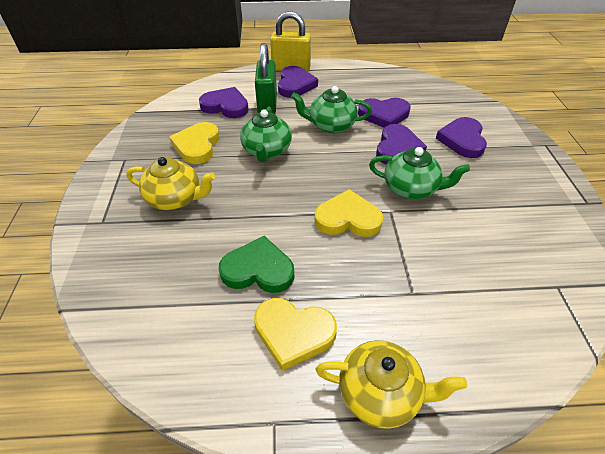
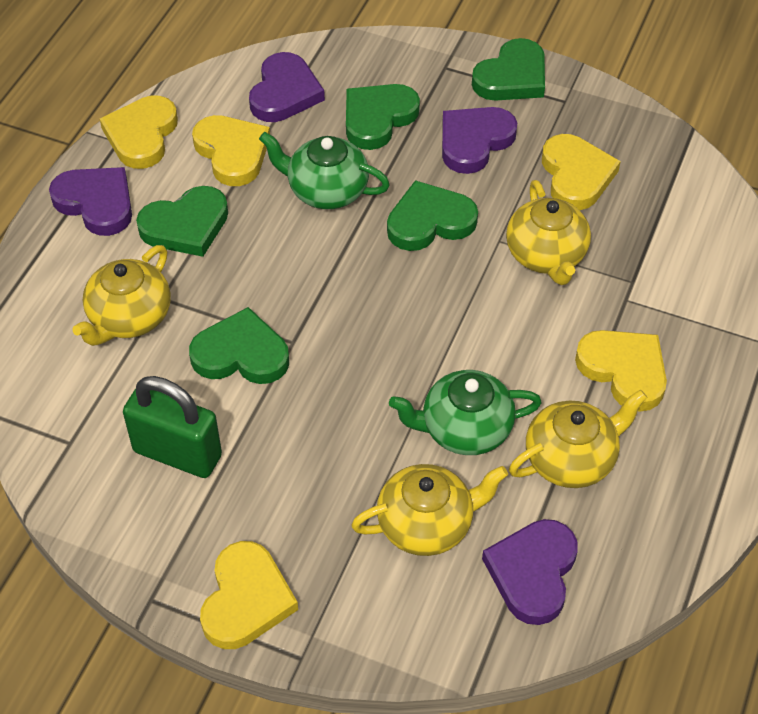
green heart: [219,236,294,293] = 1 -> [136,186,228,257] [189,307,289,384] [346,84,420,150] [387,180,478,251] [472,38,545,101] = 5
green teapot: [240,107,292,162] [291,86,372,133] [369,147,470,199] = 3 -> [259,132,390,209] [389,370,542,455] = 2
purple heart: [199,87,249,118] [278,66,318,98] [358,98,411,128] [376,124,427,165] [436,117,487,158] = 5 -> [49,167,132,236] [249,52,325,122] [442,107,517,174] [482,519,578,625] = 4
yellow heart: [169,122,219,164] [254,298,337,371] [314,189,383,237] = 3 -> [100,96,178,169] [192,115,270,186] [200,541,298,649] [542,134,621,210] [575,330,667,412] = 5
yellow padlock: [270,11,311,72] = 1 -> none = 0
yellow teapot: [126,157,215,210] [316,340,467,429] = 2 -> [73,245,171,346] [351,464,508,556] [506,180,591,285] [509,390,647,488] = 4

